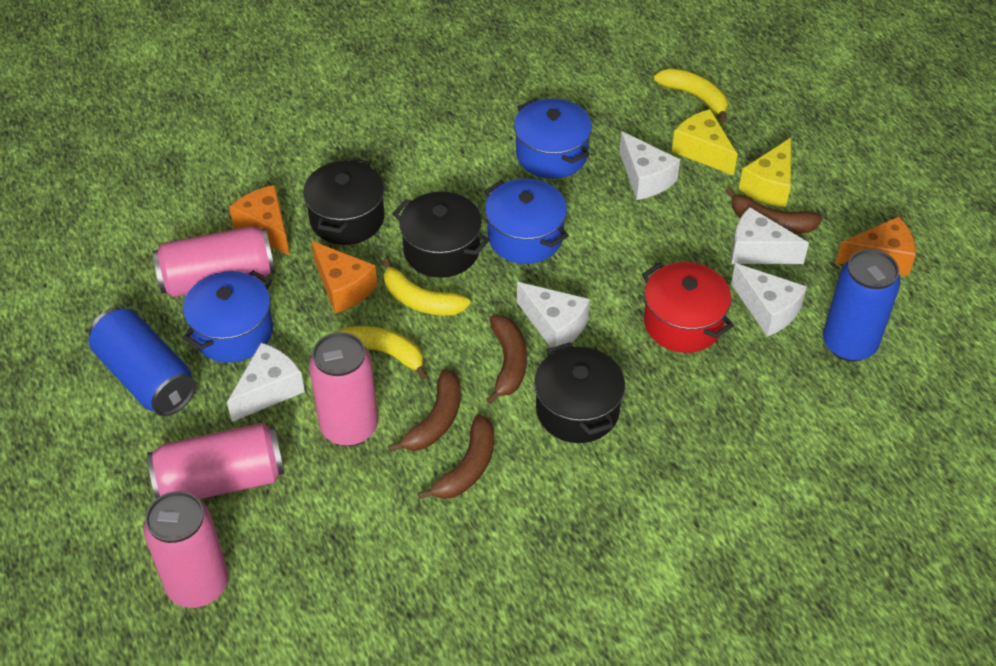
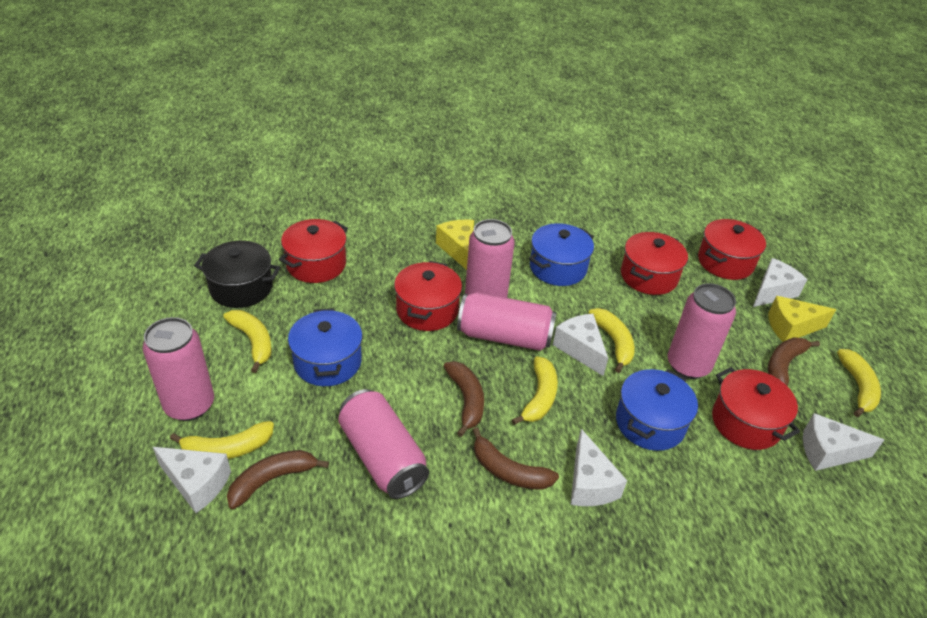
black pot: [303,158,384,245] [392,191,490,278] [534,342,625,443] = 3 -> [194,241,280,308] = 1
blue can: [89,308,196,416] [823,249,901,362] = 2 -> none = 0
orange cheese: [229,185,290,256] [311,241,377,314] [835,216,916,276] = 3 -> none = 0
pink can: [143,491,229,608] [147,423,285,499] [153,226,275,297] [309,332,378,446] = 4 -> [142,317,214,421] [338,389,429,499] [457,292,556,351] [465,219,515,298] [668,283,736,379] = 5
red pot: [642,262,734,353] = 1 -> [279,219,348,283] [394,261,462,331] [621,232,688,295] [698,219,766,280] [712,367,800,450] = 5
yellow banana: [337,326,428,380] [383,258,471,316] [654,68,728,122] = 3 -> [170,421,274,459] [223,310,272,373] [512,356,558,425] [589,308,635,373] [837,349,881,417] = 5

